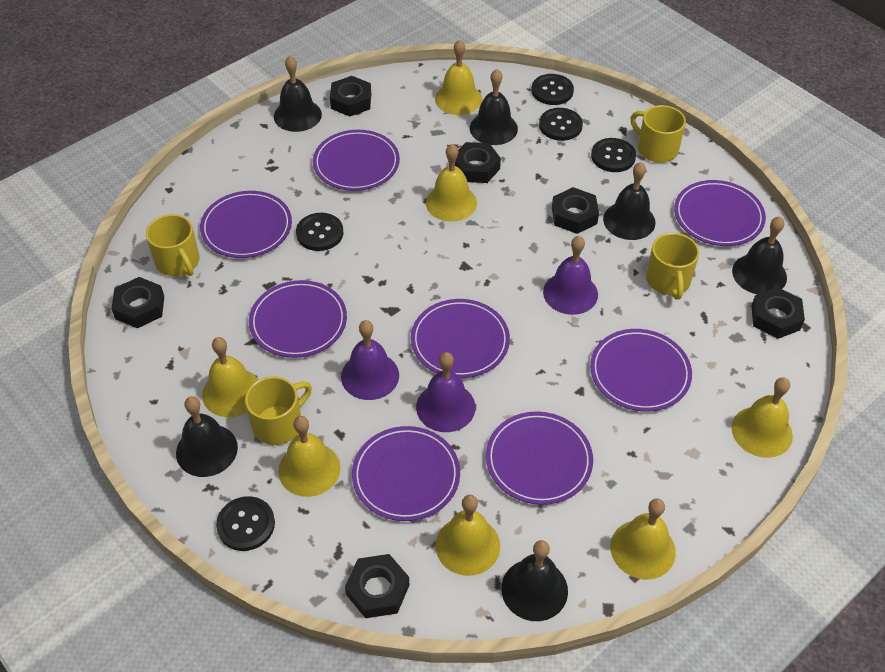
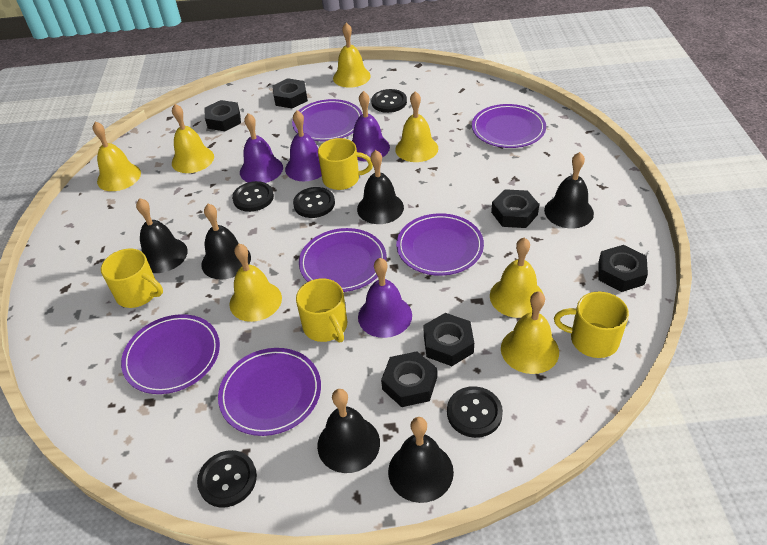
purple bell: [341,320,399,400] [416,352,475,432] [543,236,598,315] = 3 -> [240,113,283,183] [285,111,322,181] [352,91,390,162] [358,258,412,338] = 4
purple plate: [200,191,292,258] [249,280,347,358] [313,130,400,191] [352,426,460,521] [411,299,510,378] [486,411,593,505] [590,329,692,412] [674,180,766,246] = 8 -> [121,314,220,394] [218,348,321,436] [292,99,362,141] [299,228,387,292] [396,213,484,276] [472,104,546,148] = 6

